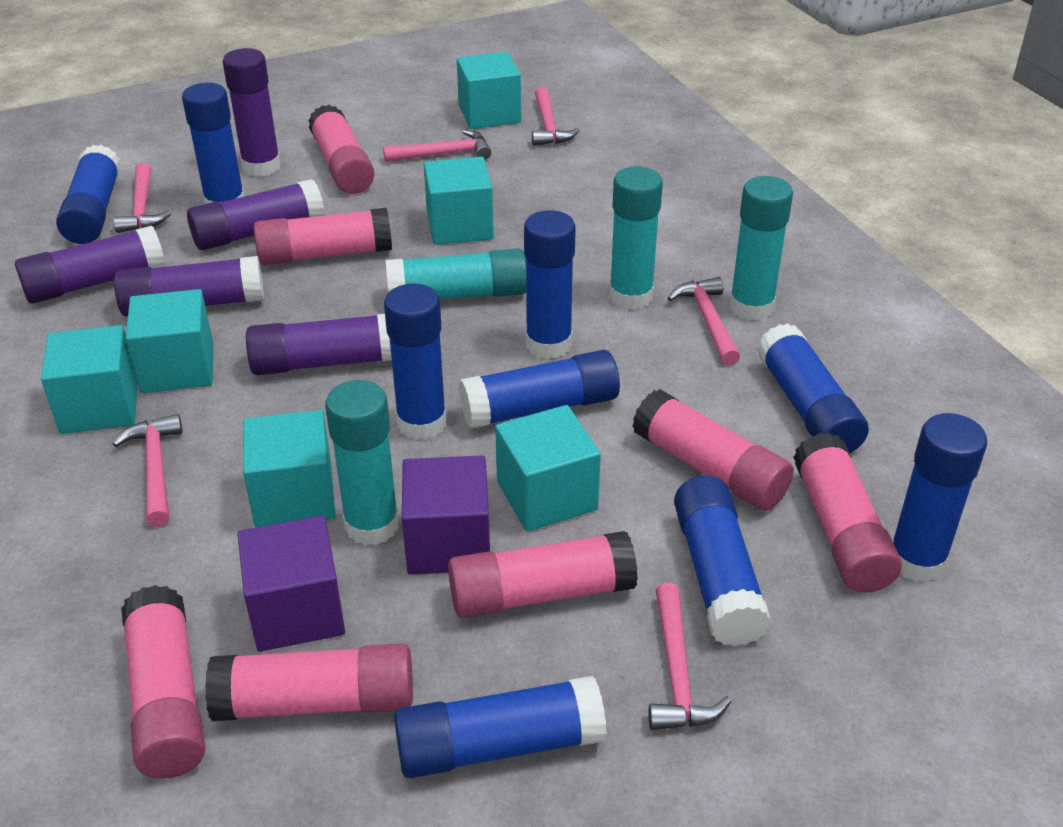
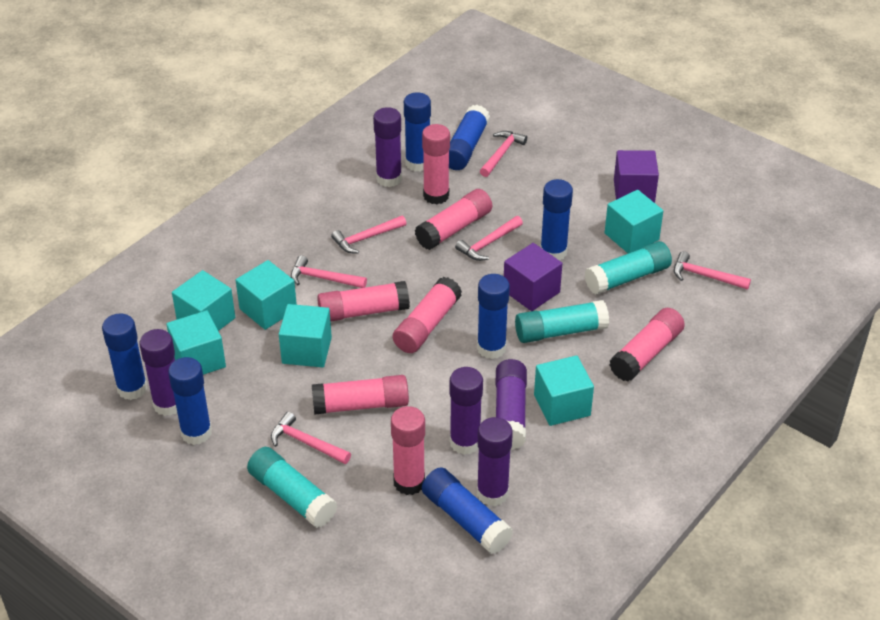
blue glue stick: [56,145,121,244] [182,83,245,204] [384,284,446,440] [394,676,607,778] [459,350,620,429] [524,210,576,359] [674,476,771,646] [757,323,869,453] [893,413,987,582] = 9 -> [102,313,147,400] [168,357,212,445] [404,92,431,172] [422,467,513,554] [449,105,490,170] [477,274,510,359] [540,179,573,261] = 7
turquoise glue stick: [325,380,399,546] [386,248,526,300] [609,166,663,310] [729,176,793,321] = 4 -> [247,447,337,528] [515,300,609,343] [585,241,672,295] = 3

